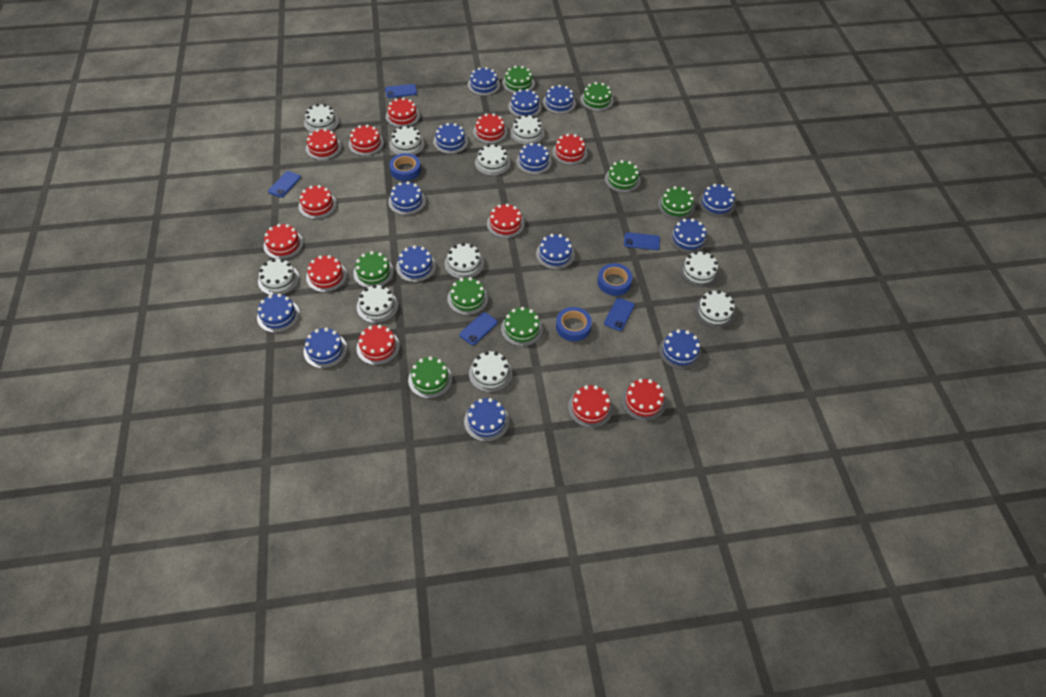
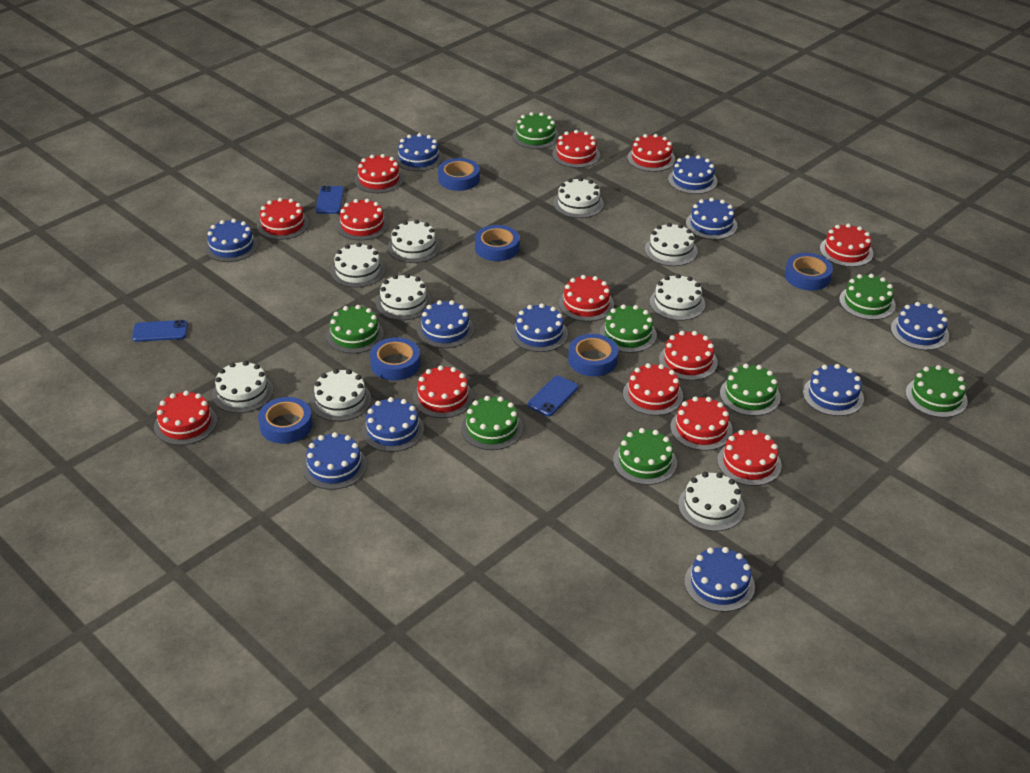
blue cake: [257,294,300,333] [304,328,347,368] [388,181,426,215] [396,245,436,282] [433,123,468,154] [464,398,509,442] [467,67,500,96] [508,89,542,117] [516,143,552,175] [536,234,575,270] [543,85,576,114] [659,329,701,370] [669,218,708,253] [699,184,736,217] = 14 -> [205,219,258,262] [302,432,367,490] [362,397,424,452] [395,133,443,171] [417,300,474,348] [511,303,568,352] [668,155,717,194] [684,547,755,612] [686,198,737,240] [803,364,864,416] [891,302,949,350] = 11
blue phone: [268,171,301,198] [385,84,417,98] [459,312,498,345] [604,298,635,331] [624,232,660,250] = 5 -> [132,320,188,342] [316,186,344,214] [528,376,578,416] = 3
blue tape: [389,153,421,181] [556,307,592,341] [597,263,632,296] = 3 -> [258,397,313,444] [370,337,420,380] [438,158,480,191] [475,225,519,261] [568,334,618,376] [785,253,833,291] = 6
red cake: [263,224,303,259] [299,185,337,219] [306,128,342,160] [306,255,347,292] [348,124,384,156] [357,325,400,365] [386,97,420,128] [473,113,508,144] [487,204,525,238] [552,134,588,165] [568,385,613,428] [621,379,666,421] = 12 -> [154,391,217,445] [257,198,309,240] [337,199,388,240] [354,154,404,193] [413,365,473,418] [552,130,600,168] [559,275,614,322] [623,363,683,416] [627,134,676,172] [659,331,718,381] [670,396,733,451] [717,429,782,486] [820,224,873,267] = 13
white cake: [258,258,299,295] [304,104,339,133] [357,285,398,323] [389,125,425,155] [445,243,484,279] [469,351,512,392] [475,144,511,176] [510,114,545,145] [679,251,719,287] [694,290,736,328] = 10 -> [212,361,273,413] [310,369,371,421] [331,243,385,288] [376,274,432,320] [388,220,440,263] [553,177,604,218] [645,223,698,266] [650,274,705,321] [678,472,745,531] = 9

